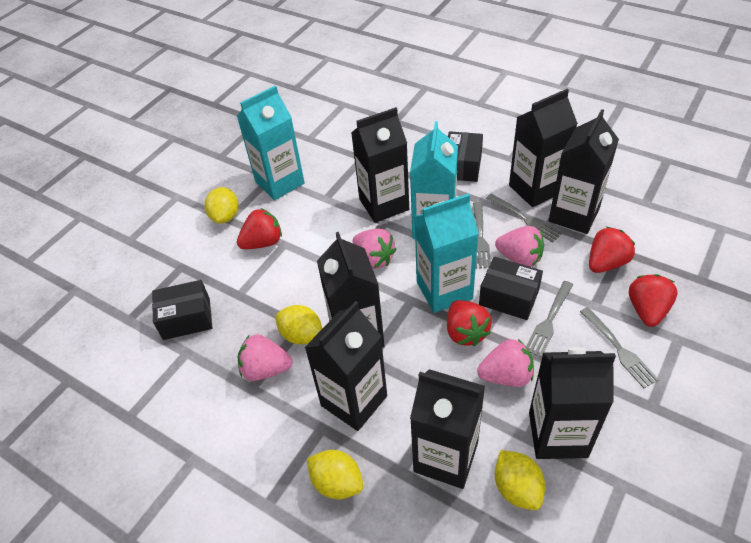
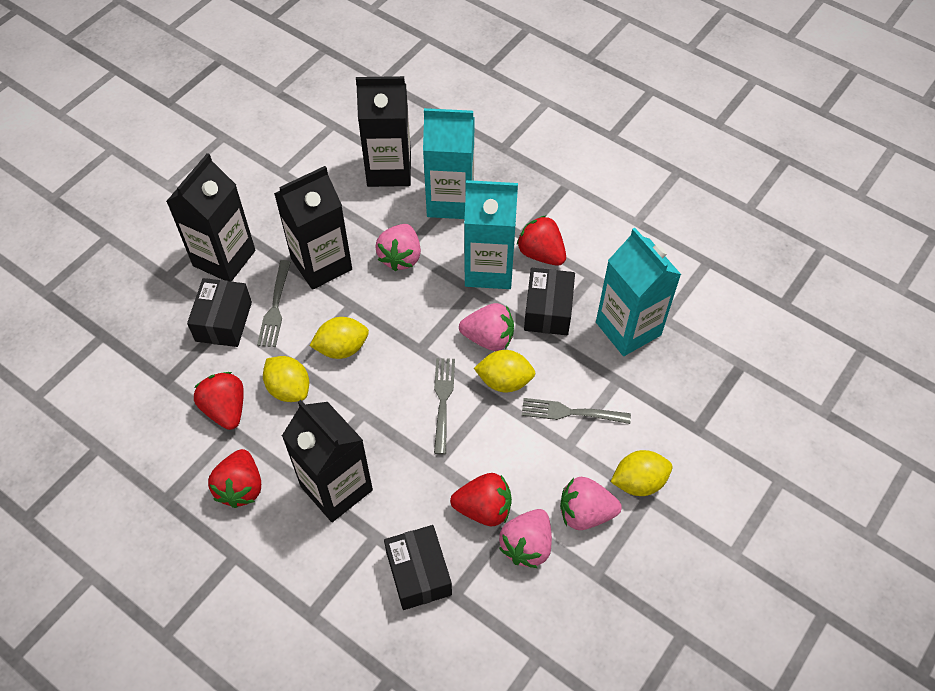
black carton: [304,301,387,431] [317,232,385,348] [351,107,409,223] [410,369,485,489] [509,89,578,207] [529,347,616,459] [549,109,619,234] = 7 -> [166,153,255,282] [274,166,352,290] [282,400,373,522] [356,76,411,187] = 4
grey fork: [473,202,491,268] [486,194,562,243] [526,281,573,357] [580,307,659,388] = 4 -> [257,260,291,347] [434,358,455,454] [522,398,631,424] = 3

